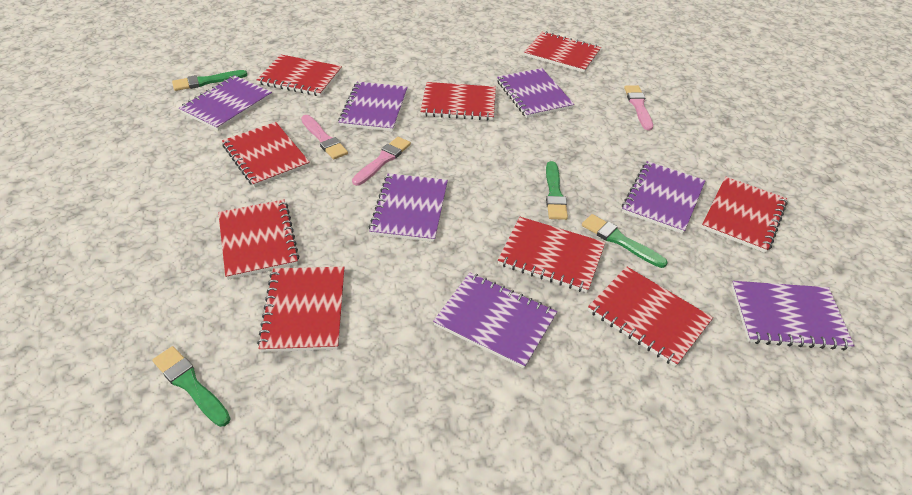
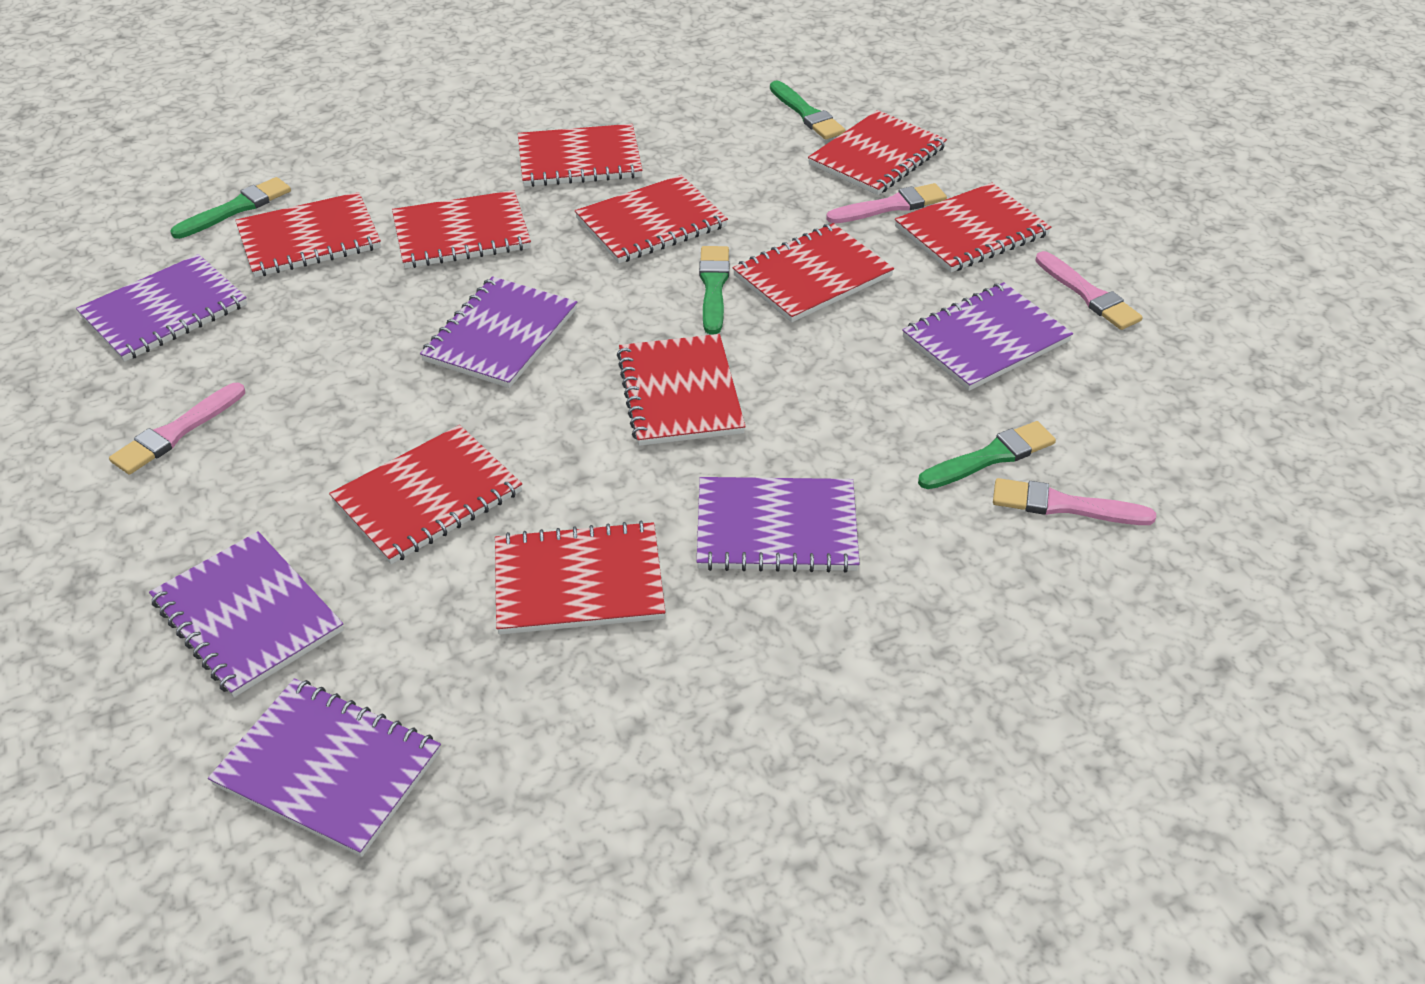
pink brush: [301,115,348,160] [352,137,411,186] [624,85,653,131] = 3 -> [109,383,245,475] [826,183,947,223] [993,478,1156,525] [1035,251,1143,330] = 4
purple notebook: [179,75,272,131] [338,81,408,132] [368,173,448,242] [433,273,557,369] [497,68,574,118] [622,161,705,234] [731,281,855,350] = 7 -> [76,254,247,362] [149,531,344,697] [208,678,441,857] [420,276,577,388] [697,477,859,573] [902,282,1073,391] = 6
red notebook: [218,199,299,280] [222,122,310,187] [256,55,342,96] [257,266,344,352] [420,82,496,121] [498,217,605,293] [524,31,601,73] [588,266,713,367] [702,177,788,253] = 9 -> [235,192,381,277] [329,425,522,564] [392,190,531,268] [495,521,666,635] [518,124,642,187] [575,175,728,263] [617,334,746,446] [733,223,894,322] [808,110,947,195] [895,183,1051,272] = 10

